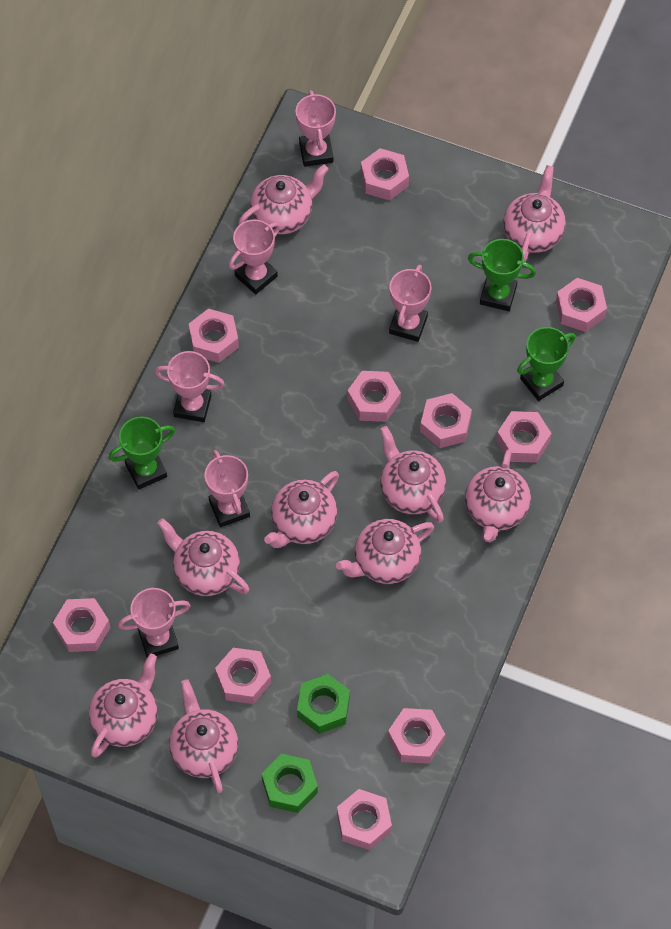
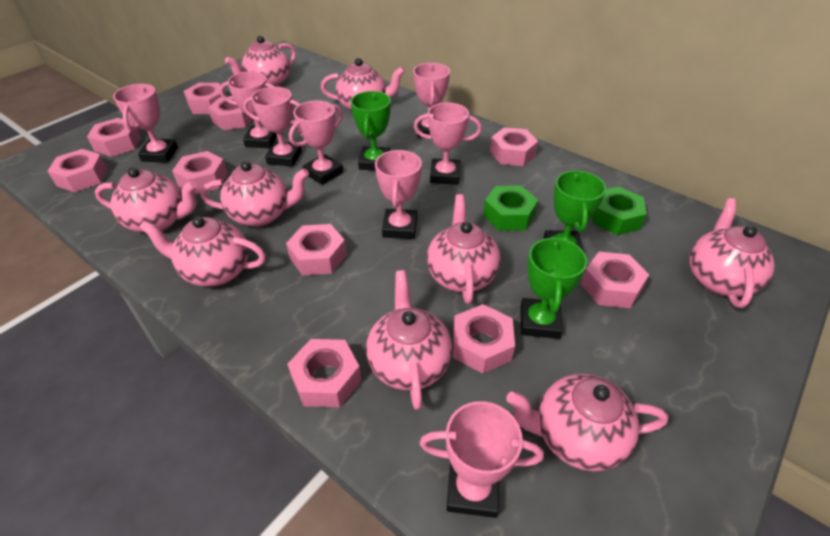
pink trophy: [118,588,191,657] [155,351,225,422] [205,450,250,527] [229,220,280,294] [296,90,336,167] [389,265,431,342] = 6 -> [113,84,178,163] [219,71,277,148] [243,87,302,167] [289,101,343,185] [375,150,422,239] [413,63,450,138] [414,103,482,185] [420,401,544,518] = 8

